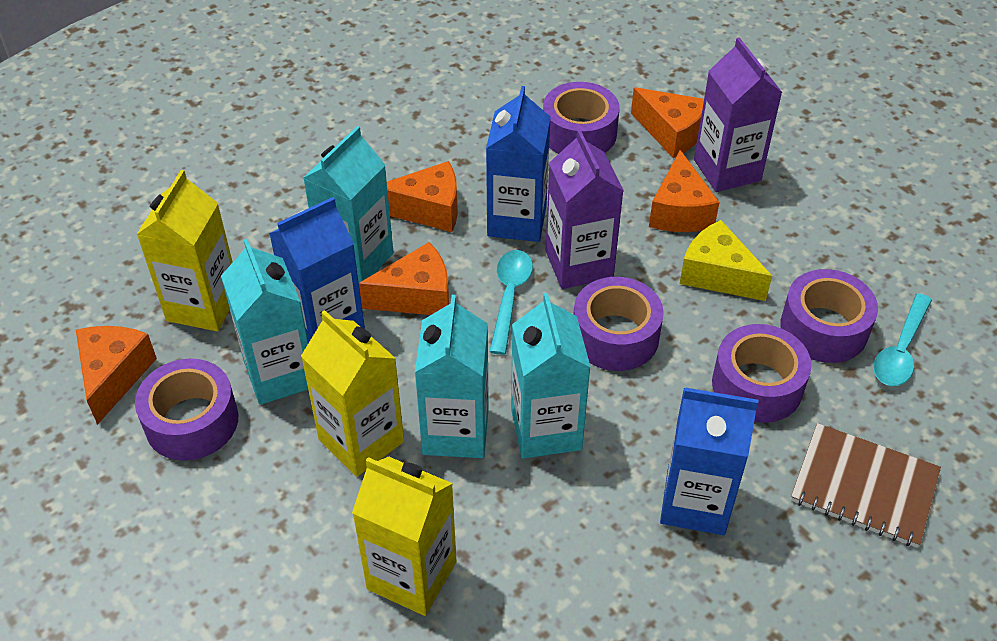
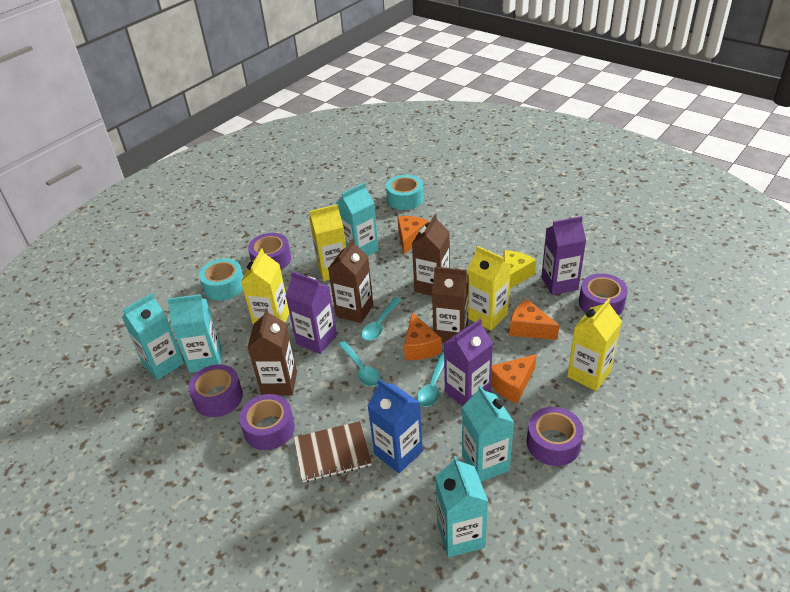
blue carton: [269,197,365,343] [486,86,551,242] [660,388,758,535] = 3 -> [368,379,423,473] = 1
brown carton: none = 0 -> [248,308,297,396] [328,238,373,323] [412,214,450,296] [432,267,469,343] = 4
orange cheese: [76,326,157,425] [359,242,449,315] [387,161,458,232] [631,87,704,158] [649,150,720,232] = 5 -> [398,216,428,255] [404,312,442,360] [491,354,537,404] [509,299,559,340] = 4
purple carton: [545,129,624,289] [694,37,783,192] = 2 -> [286,271,337,354] [444,319,493,406] [541,216,586,295] = 3
turquoise carton: [221,239,308,405] [303,126,394,283] [415,295,489,458] [511,293,591,458] = 4 -> [122,293,184,380] [167,294,221,373] [336,183,379,256] [435,456,488,557] [462,385,514,482] = 5
turquoise spoon: [489,250,533,355] [873,293,932,386] = 2 -> [338,341,381,386] [361,297,401,341] [417,353,444,407] = 3
turquoise tape: none = 0 -> [199,258,243,301] [386,175,424,210] = 2
yellow carton: [136,170,233,332] [301,310,404,477] [352,456,456,616] = 3 -> [241,248,289,325] [309,204,346,281] [467,246,511,330] [567,298,622,391] = 4

